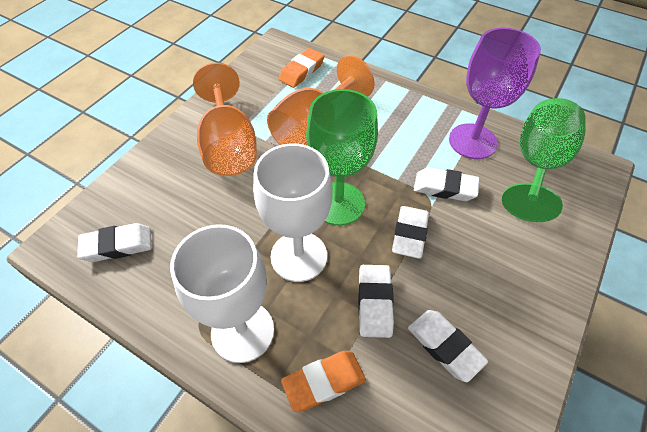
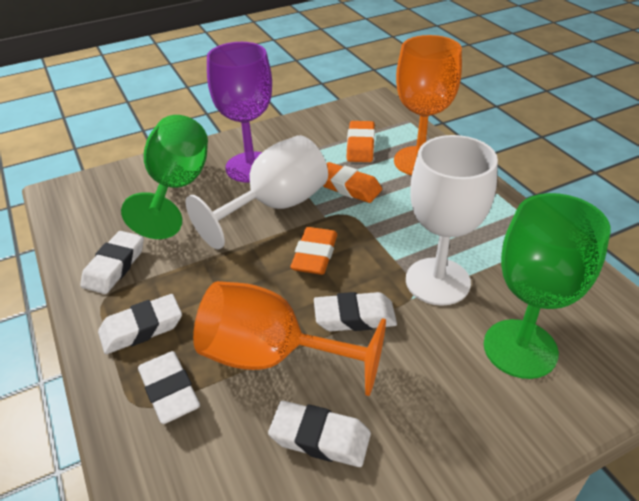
orange eraser: [279,48,324,88] [281,351,366,412] = 2 -> [290,227,337,275] [323,162,382,203] [347,121,375,162] = 3

